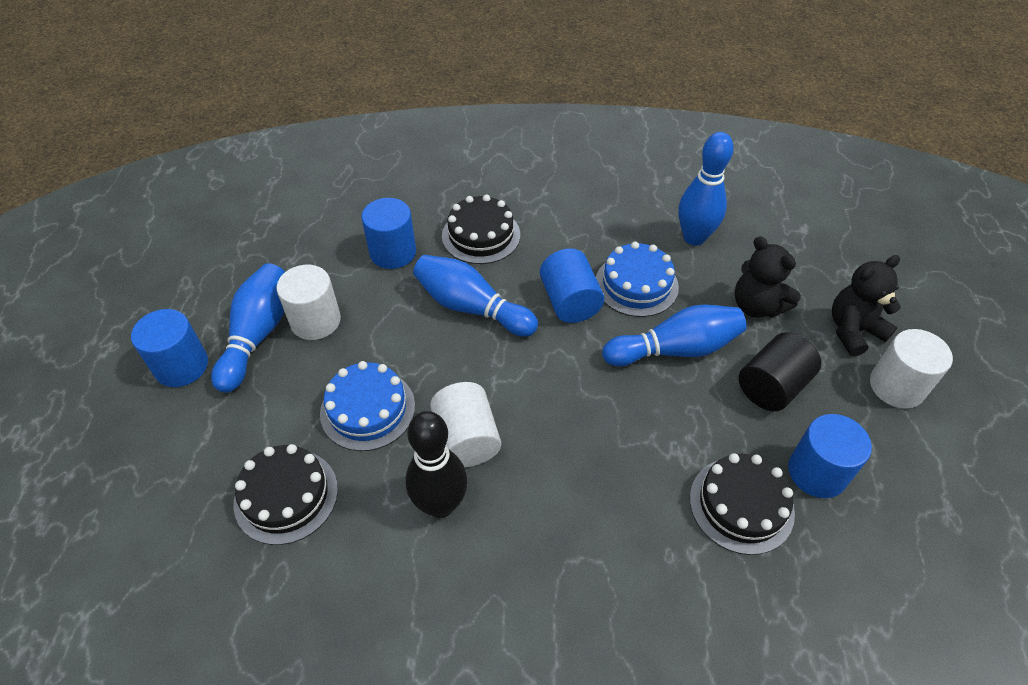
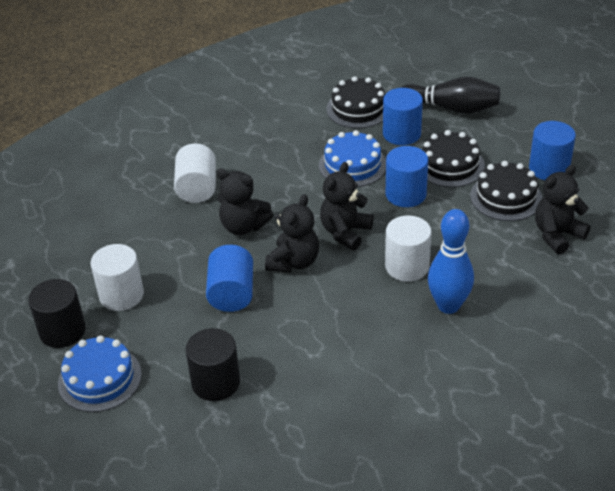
black cylinder: [739,332,821,411] = 1 -> [28,279,86,348] [185,328,240,401] = 2
black teddy bear: [735,236,801,318] [832,255,901,357] = 2 -> [216,168,273,235] [265,194,319,272] [320,162,374,250] [535,165,591,254] = 4
blue bowling pin: [211,263,285,393] [413,255,538,337] [602,305,746,366] [678,132,734,246] = 4 -> [428,209,474,314] = 1

